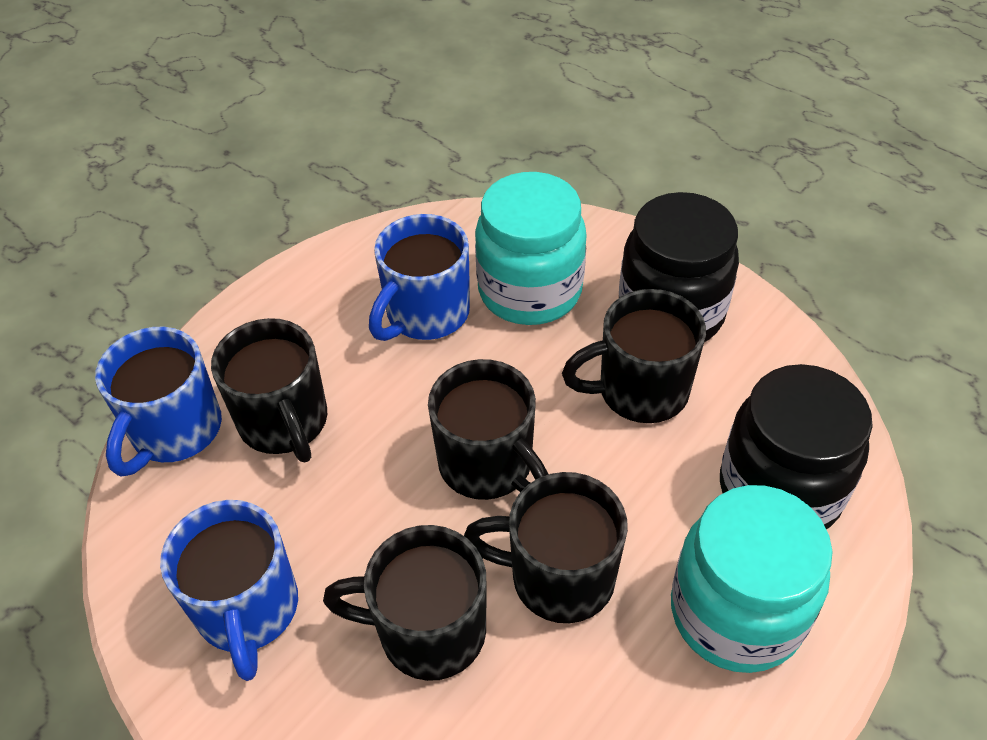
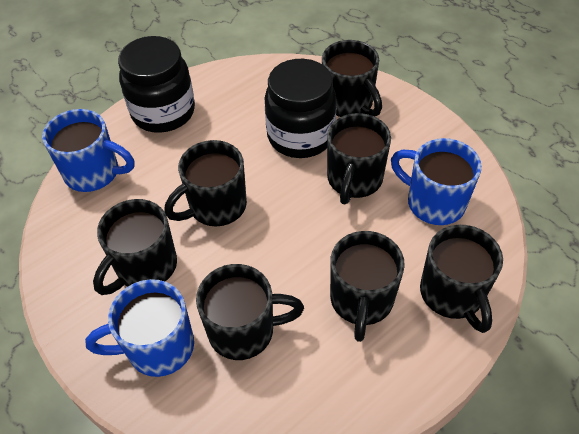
black mug: [211,318,327,462] [323,525,486,681] [428,359,548,500] [464,472,628,623] [562,289,706,423] = 5 -> [93,199,177,295] [164,140,247,226] [196,264,304,360] [322,40,382,117] [327,113,391,204] [330,231,405,342] [420,225,503,333] = 7
turquoise jar: [475,172,587,325] [671,485,833,673] = 2 -> none = 0

